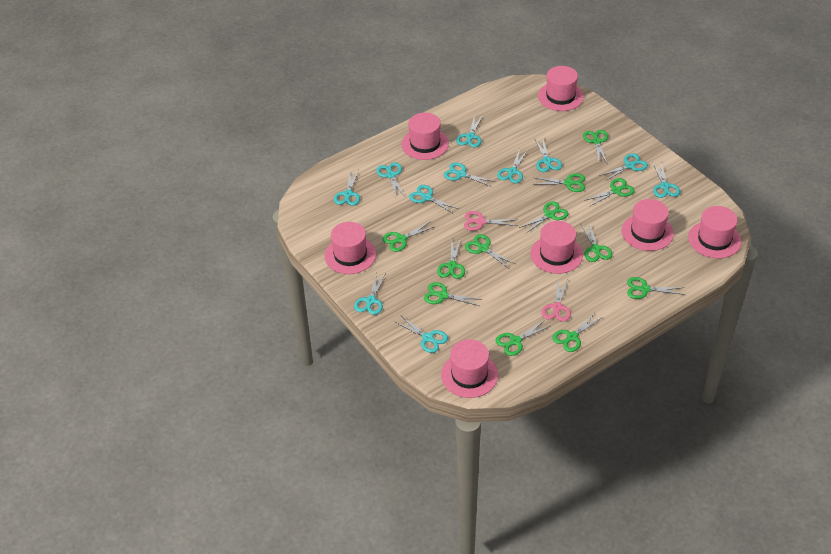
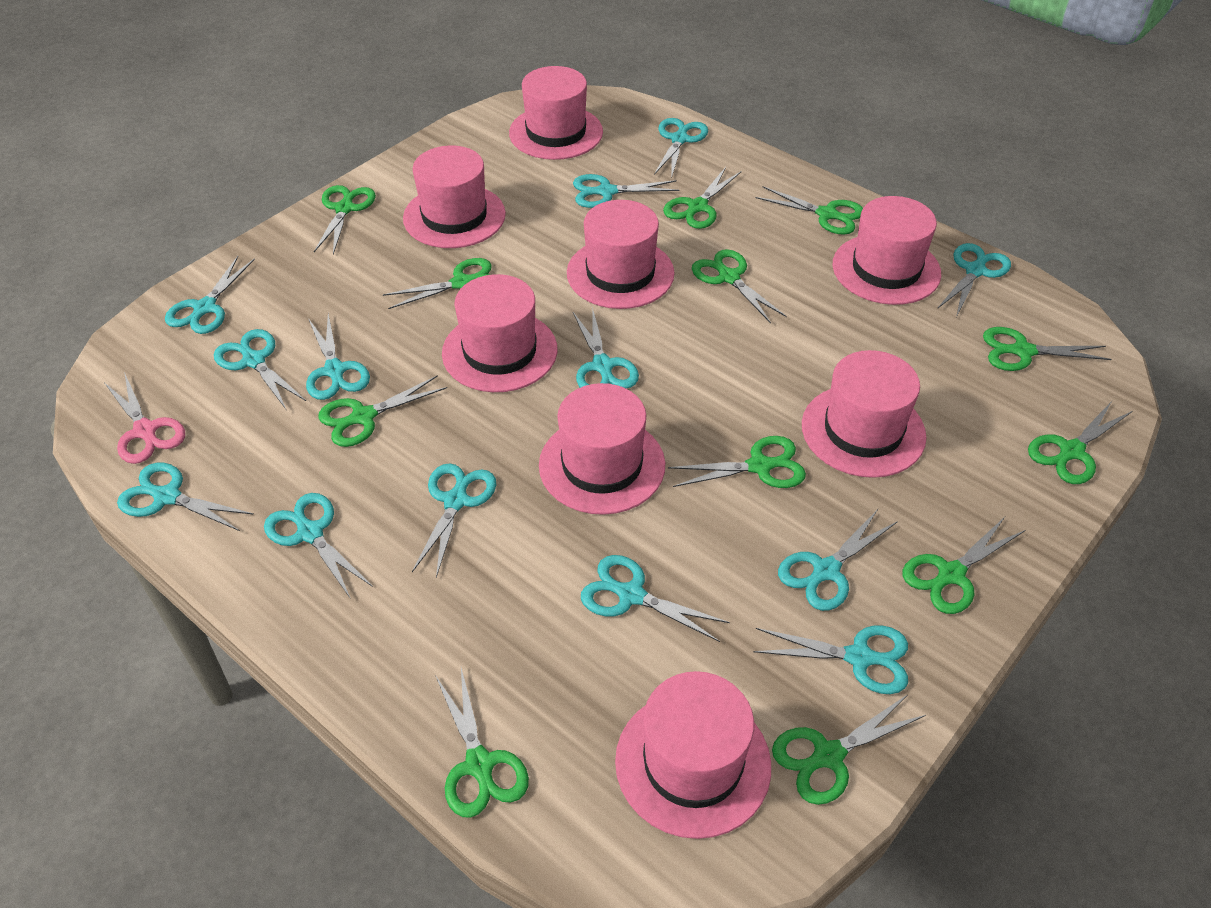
pink hat: [325,222,376,274] [401,113,449,160] [441,339,498,398] [530,221,583,274] [538,66,584,111] [621,199,674,251] [688,206,741,258] = 7 -> [403,145,506,248] [442,274,557,392] [509,66,603,160] [539,383,665,515] [567,200,675,309] [615,671,771,839] [802,350,926,478] [833,196,941,305] = 8
pink scissors: [464,211,518,231] [542,278,571,322] = 2 -> [105,372,185,464] = 1
turquoise scissors: [334,171,360,206] [354,273,386,315] [376,162,405,197] [395,316,448,353] [409,185,459,214] [444,162,495,187] [456,114,483,147] [497,149,528,183] [535,138,562,172] [599,153,648,181] [653,163,680,198] = 11 -> [117,463,254,531] [165,256,255,334] [214,329,306,409] [264,493,373,599] [306,314,370,400] [412,463,496,578] [573,174,680,208] [573,307,639,388] [581,555,730,642] [654,118,708,179] [753,625,908,694] [778,509,898,611] [937,243,1011,317] = 13

